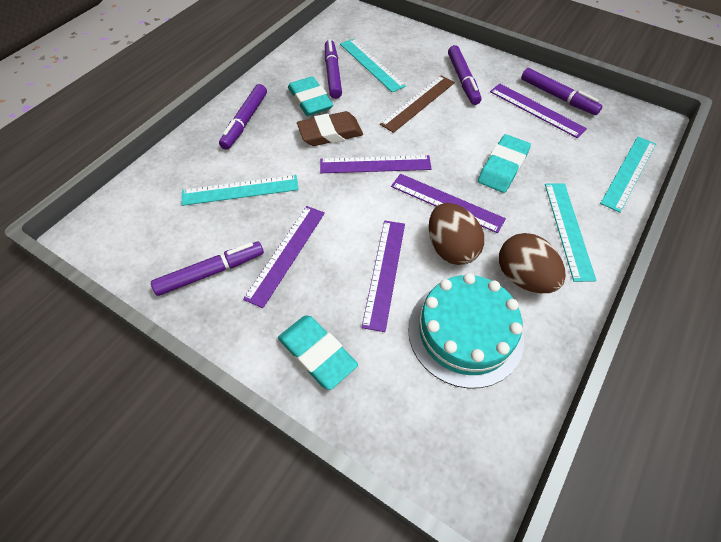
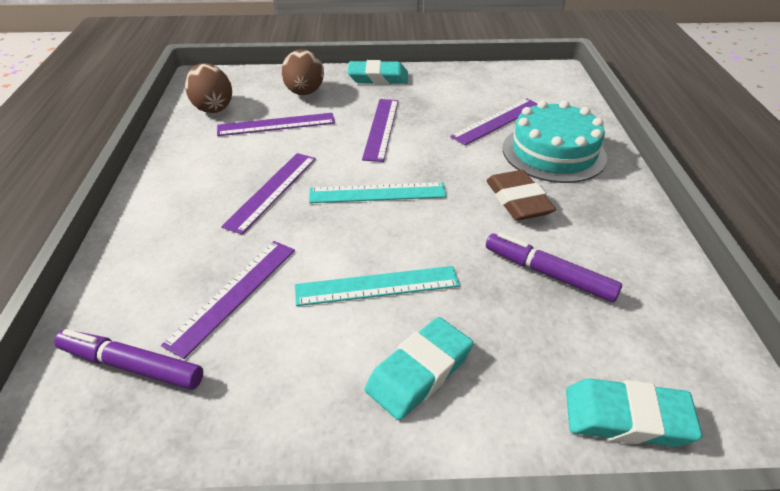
brown ruler: [380,75,455,133] = 1 -> none = 0
purple marker: [151,241,264,296] [219,84,267,150] [325,39,342,99] [448,45,481,105] [521,68,602,115] = 5 -> [54,329,203,390] [486,232,622,302] = 2
turquoise ruler: [182,175,299,206] [340,39,406,92] [545,183,596,282] [600,137,656,213] = 4 -> [295,266,460,306] [309,182,447,203] = 2

